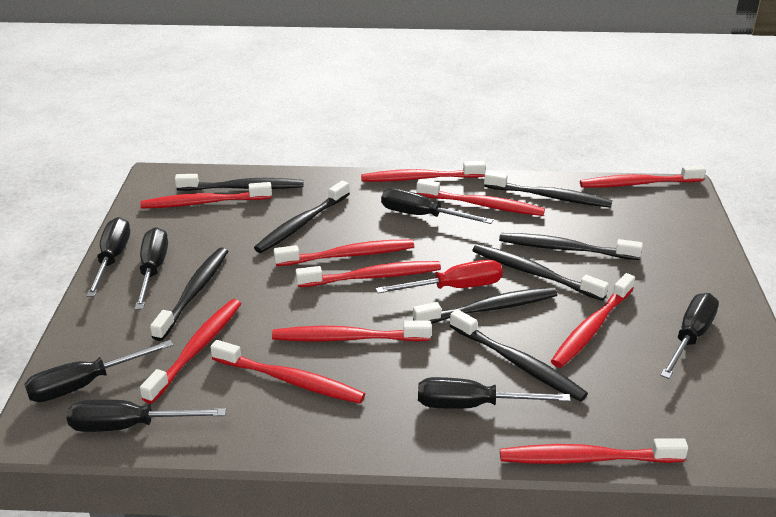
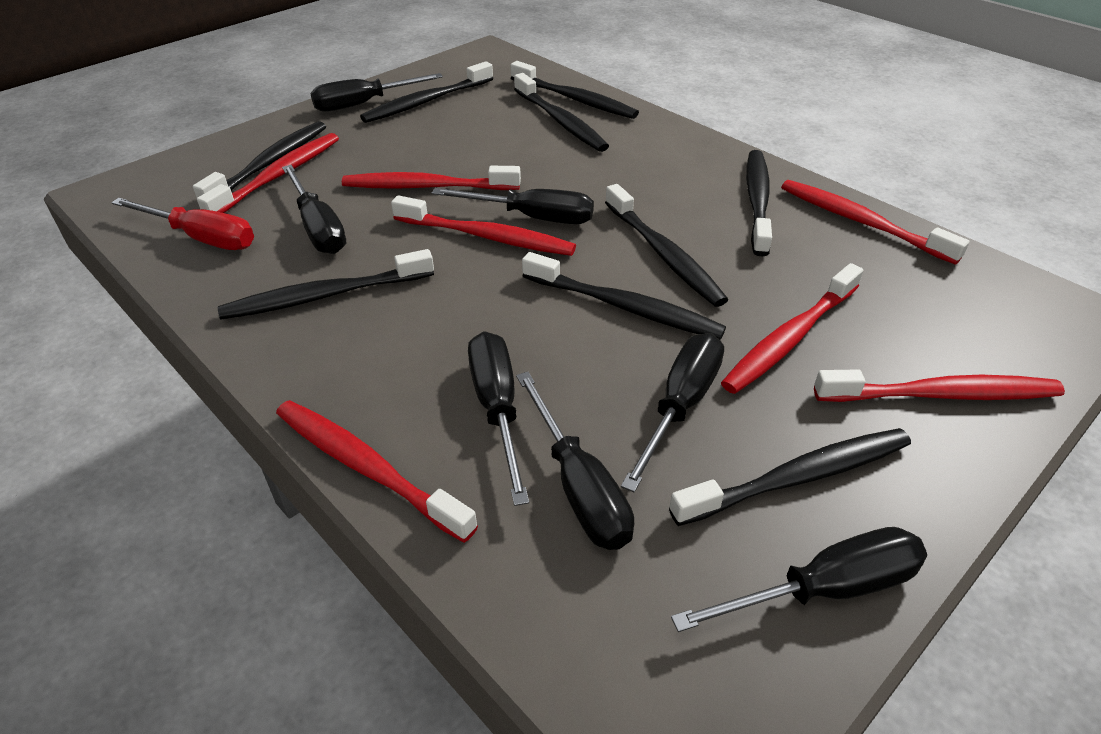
black toothbrush: [150,247,228,341] [175,174,304,191] [254,181,350,253] [413,287,557,324] [450,309,588,402] [472,244,609,301] [484,171,613,208] [499,233,643,260] = 8 -> [193,121,326,198] [218,249,434,320] [360,61,493,123] [511,61,639,119] [514,73,609,152] [522,252,726,339] [605,184,728,307] [669,428,911,526] [746,150,772,256] = 9
red toothbrush: [140,182,272,209] [140,299,241,404] [210,340,365,404] [272,320,431,342] [273,239,414,266] [296,261,441,287] [361,161,486,182] [417,179,545,216] [500,438,688,464] [551,273,635,368] [580,165,706,188] = 11 -> [197,133,339,213] [276,400,478,543] [342,166,521,190] [391,195,576,256] [721,263,864,394] [781,180,970,265] [814,369,1065,402] = 7

